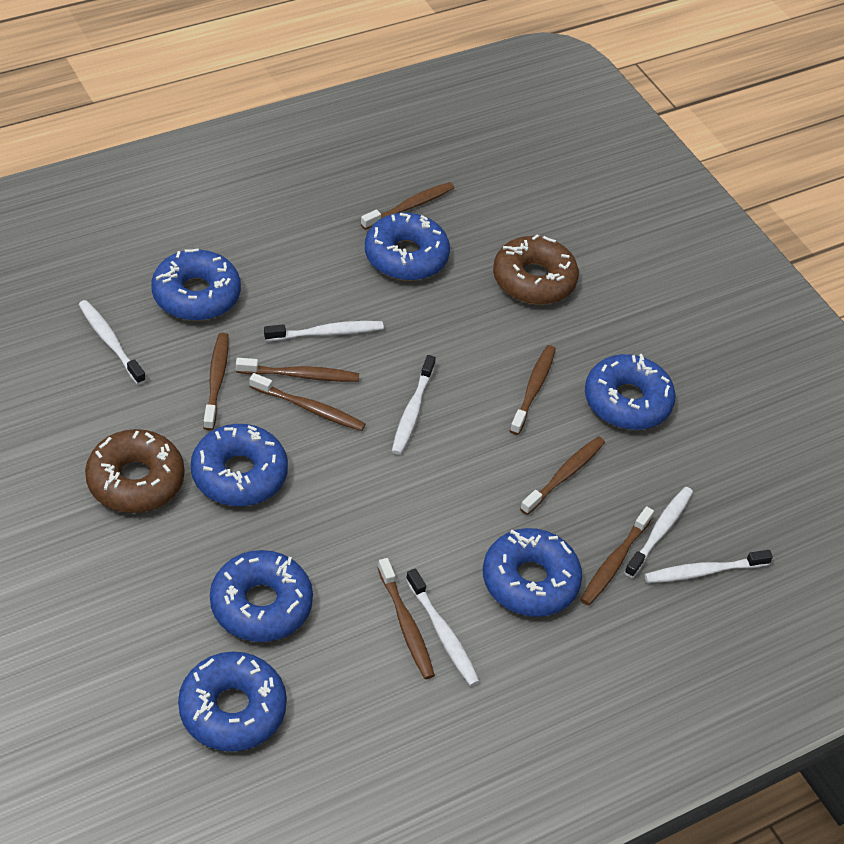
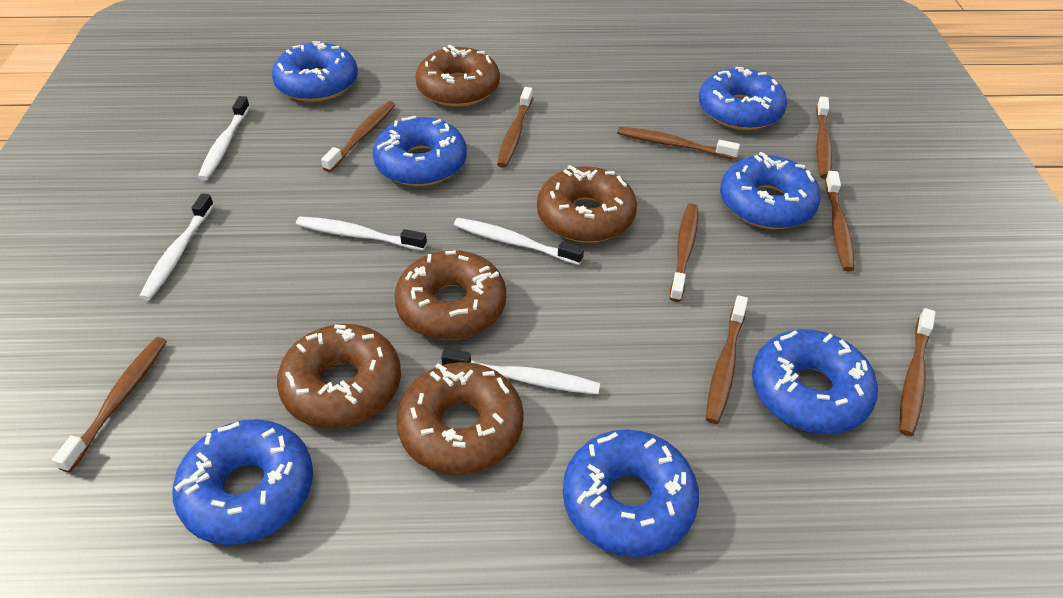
brown donut: [85,429,184,513] [493,234,579,305] = 2 -> [277,324,401,428] [394,250,506,340] [396,362,524,475] [415,45,500,107] [537,165,637,243] = 5
brown toothbrush: [203,333,229,430] [236,358,359,382] [249,373,366,431] [361,182,454,230] [377,558,435,679] [510,345,556,435] [520,436,605,515] [581,506,654,606] = 8 -> [52,337,167,473] [321,101,395,172] [497,87,533,168] [617,127,740,160] [670,203,698,302] [706,295,748,424] [816,96,832,179] [825,171,855,272] [899,308,936,436] = 9
white toothbrush: [78,300,146,385] [264,321,384,341] [392,355,436,455] [406,569,480,686] [624,487,693,578] [644,550,773,583] = 6 -> [139,193,214,300] [198,96,250,181] [296,217,427,251] [441,348,600,394] [454,218,584,265] = 5

